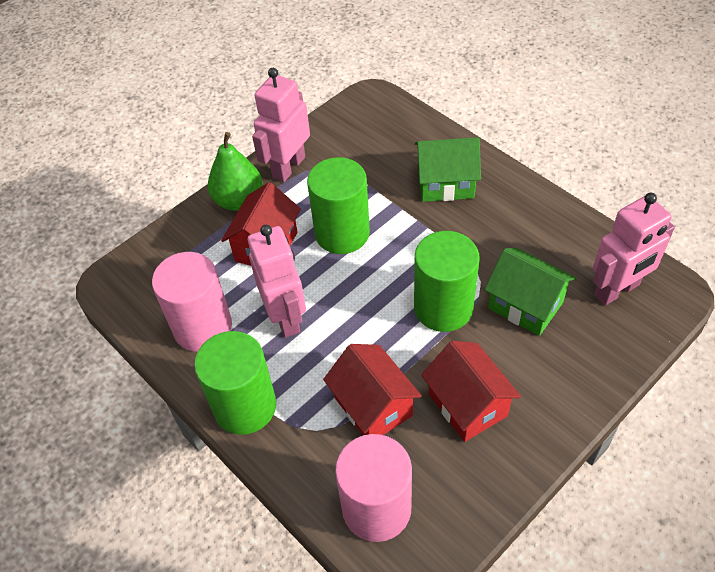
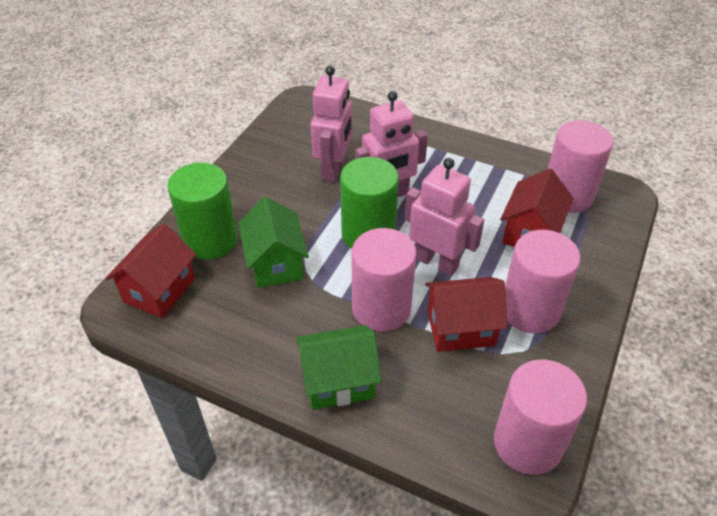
green cylinder: [194,331,276,435] [307,157,370,254] [414,231,479,332] = 3 -> [167,163,238,260] [340,157,399,249] = 2
green pear: [208,132,263,211] = 1 -> none = 0
pink cylinder: [152,252,232,352] [335,434,412,542] = 2 -> [351,228,416,332] [494,359,587,475] [505,230,581,333] [548,120,613,213] = 4

